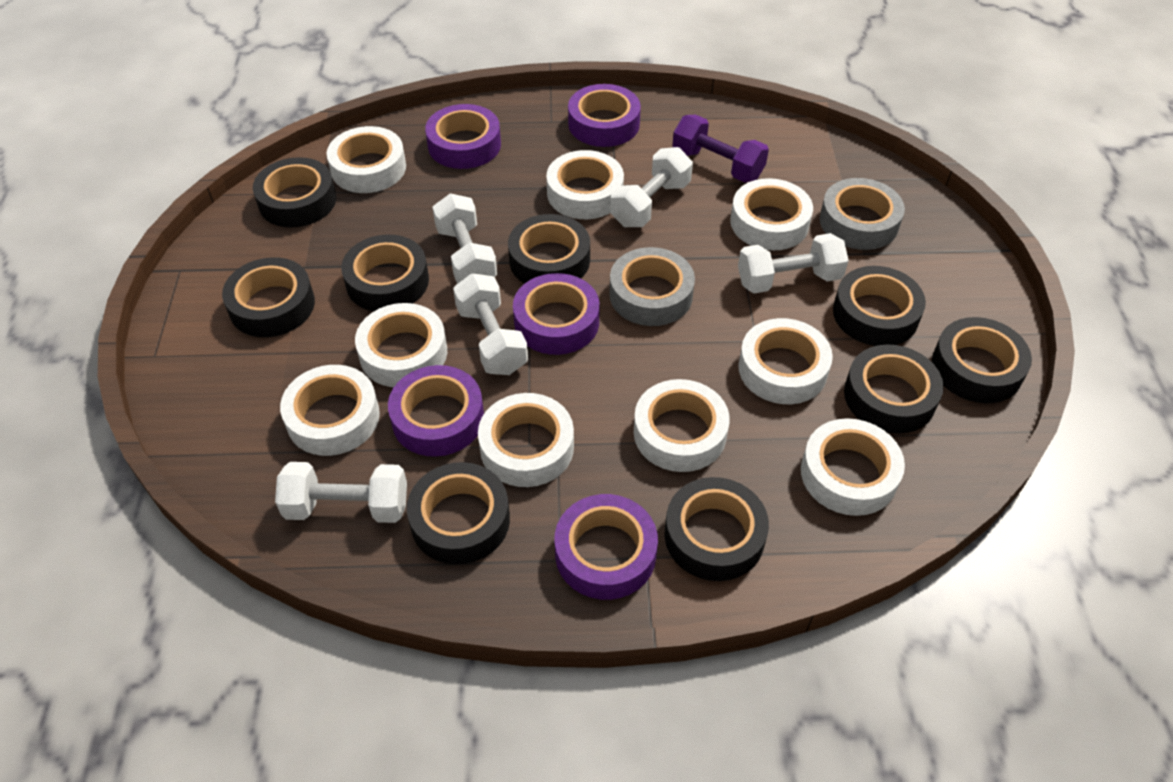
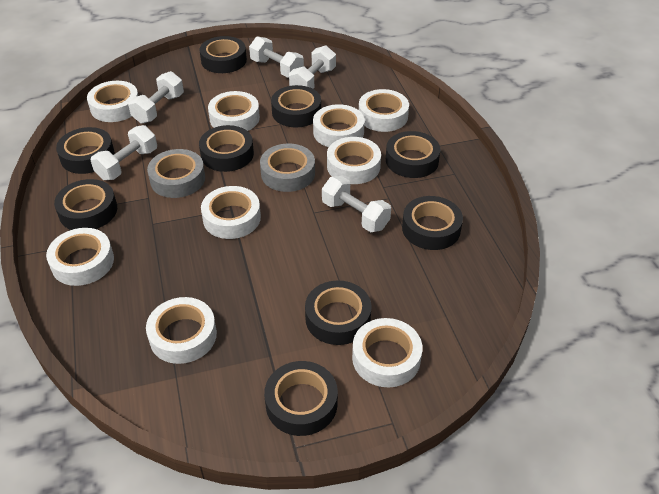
purple dumbbell: [672,115,769,183] = 1 -> none = 0
purple tape: [388,365,484,457] [425,104,501,169] [513,273,600,355] [555,494,658,600] [568,84,641,147] = 5 -> none = 0

